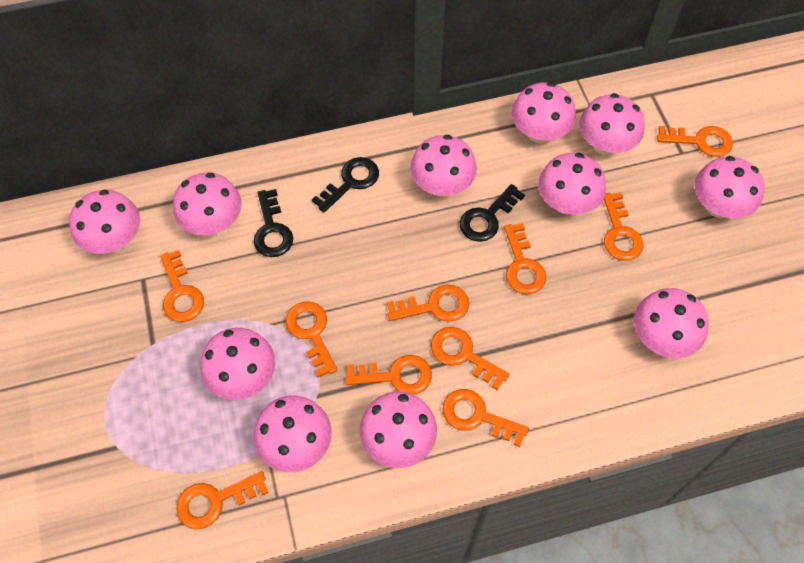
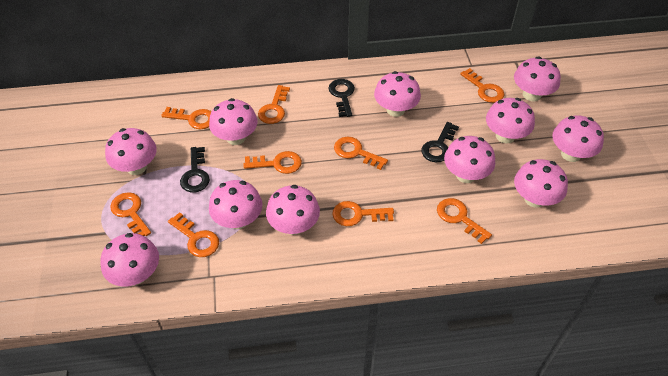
orange key: [160,250,204,322] [176,471,269,529] [285,301,337,378] [346,355,432,395] [387,285,469,322] [431,327,510,390] [442,389,529,447] [504,223,546,294] [604,192,644,261] [657,126,733,157] = 10 -> [110,192,151,236] [161,107,211,129] [168,212,219,257] [243,151,302,174] [258,85,290,124] [332,201,394,226] [334,137,388,170] [437,198,492,244] [460,68,505,103] = 9

